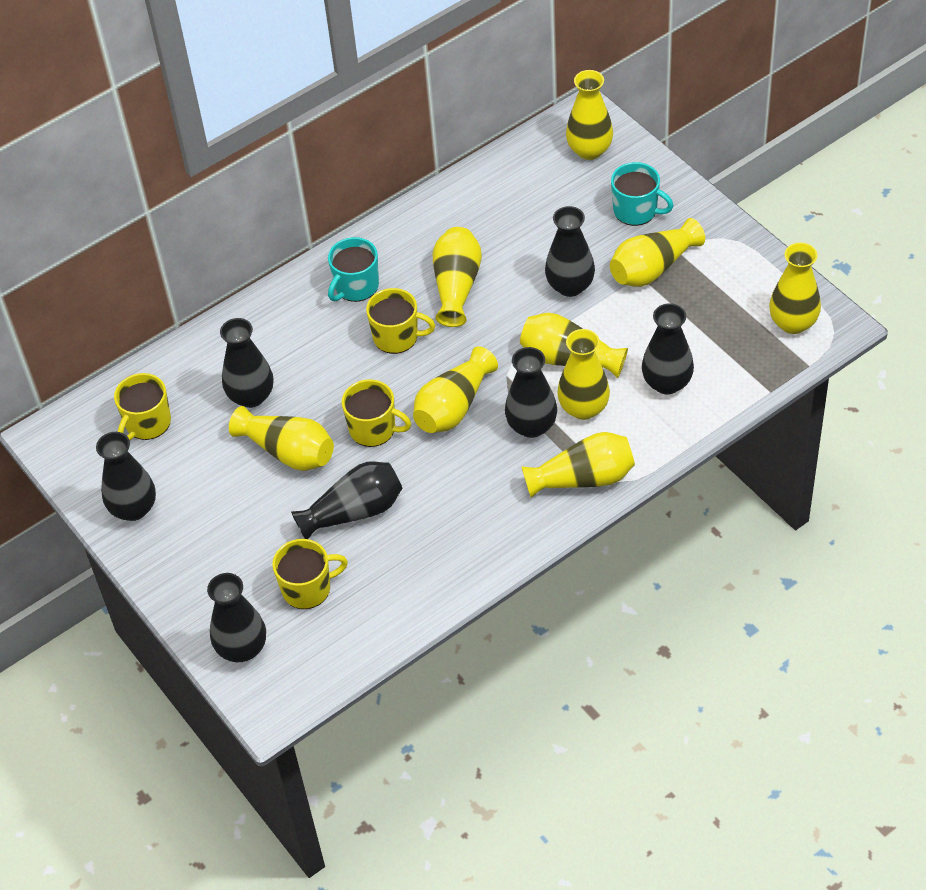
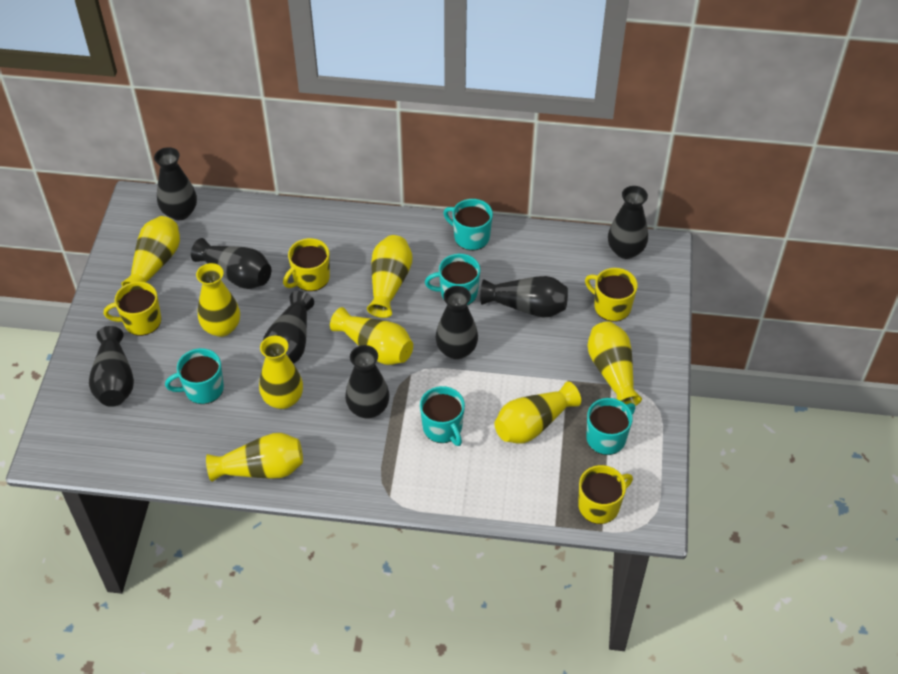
black vase: [96,432,156,521] [207,573,266,662] [220,318,273,408] [291,461,402,539] [505,347,557,438] [545,206,595,297] [642,303,694,394] = 7 -> [89,326,134,407] [154,147,197,220] [191,238,271,289] [263,291,314,364] [345,345,390,419] [436,286,478,359] [480,276,568,317] [608,186,648,259] = 8
turquoise mug: [328,237,379,302] [611,162,674,226] = 2 -> [165,348,224,404] [420,386,465,446] [425,254,480,305] [443,199,493,251] [586,398,635,455] = 5
yellow vase: [229,406,334,471] [413,346,498,433] [432,227,482,327] [520,313,628,378] [521,432,635,498] [557,329,610,420] [566,70,613,160] [610,218,705,287] [769,243,821,334] = 9 -> [121,216,180,287] [196,263,240,337] [206,433,303,482] [259,336,303,409] [330,307,413,365] [367,235,412,318] [494,382,581,444] [587,321,642,406] = 8

